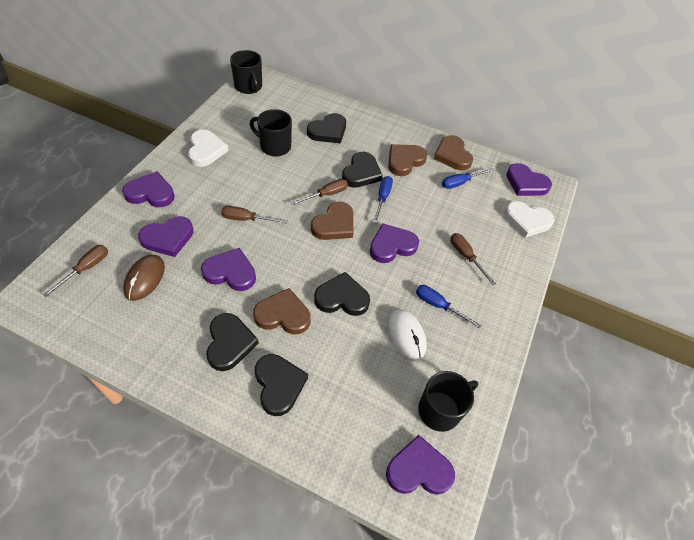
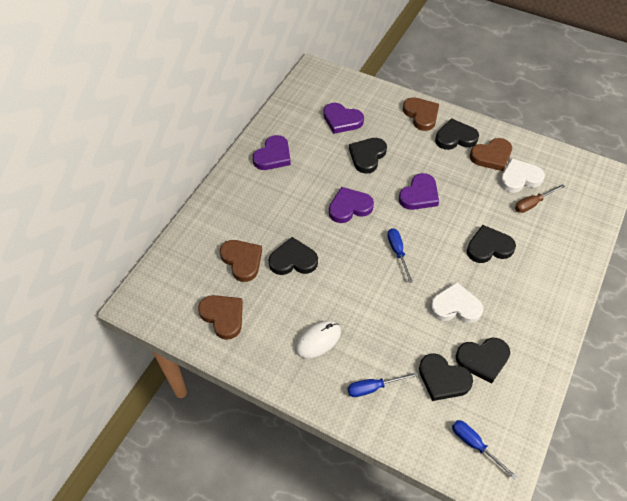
black heart: [206,313,259,371] [255,354,308,416] [307,113,346,143] [314,272,370,316] [342,152,383,188] = 5 -> [269,237,318,275] [349,138,387,174] [419,353,473,401] [435,118,479,150] [456,338,510,383] [467,225,516,263] = 6
black mug: [230,50,262,94] [250,109,292,156] [418,371,478,432] = 3 -> none = 0
brown mouse: [123,255,165,301] = 1 -> none = 0
brown screwdriver: [43,245,108,297] [221,206,288,224] [291,179,348,205] [450,233,496,285] = 4 -> [515,184,565,213] = 1
purple heart: [122,171,175,207] [138,216,193,257] [201,248,256,291] [370,223,419,263] [386,435,455,495] [506,163,552,196] = 6 -> [253,135,291,170] [323,103,364,134] [329,187,374,223] [399,173,439,210] = 4

